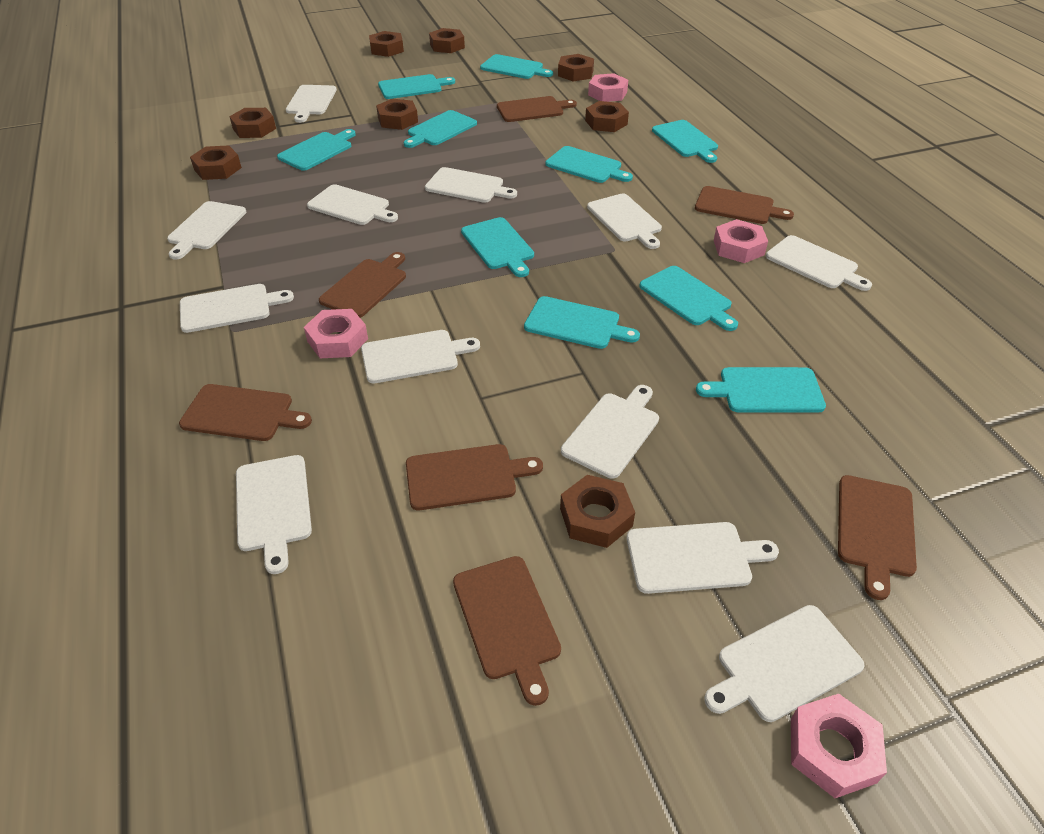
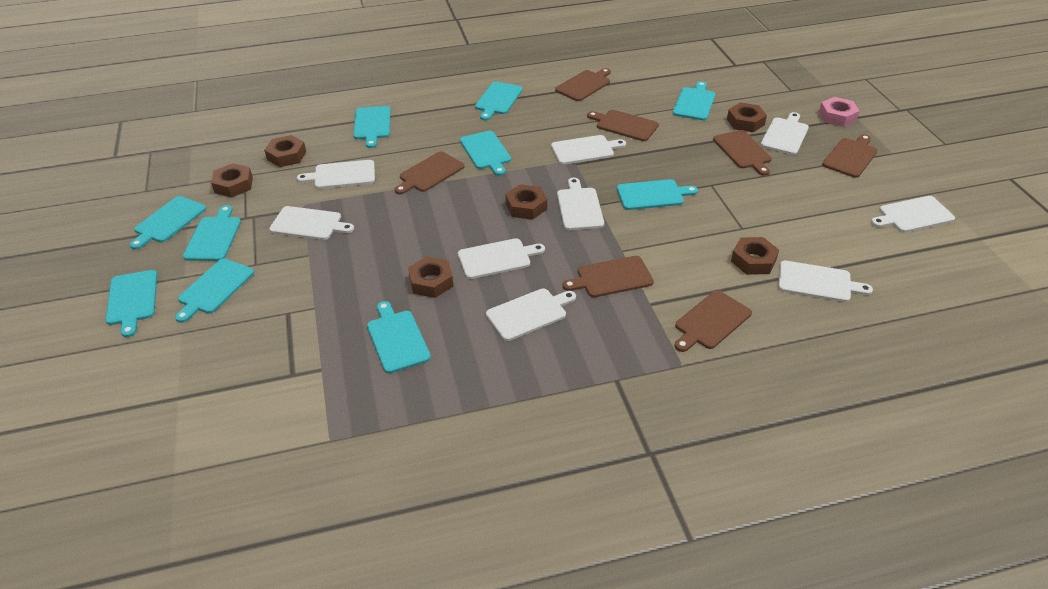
brown nut: [190,145,242,180] [229,108,276,138] [369,31,404,57] [376,99,418,130] [429,28,465,53] [558,54,594,82] [560,475,635,548] [585,101,629,132] = 8 -> [211,163,253,198] [264,135,306,167] [408,256,453,298] [505,184,547,220] [727,103,767,132] [731,237,779,275] = 6
pink nut: [304,309,368,358] [588,73,628,102] [714,219,768,263] [791,694,887,798] = 4 -> [819,97,860,127] = 1
white cutting board: [167,201,246,260] [180,284,294,333] [236,455,312,574] [286,85,337,123] [307,184,398,225] [361,330,480,384] [425,167,517,203] [561,385,659,479] [587,194,662,249] [626,522,779,594] [704,605,865,722] [766,235,872,291] = 12 -> [269,206,354,240] [297,160,375,189] [458,238,545,279] [486,288,576,341] [551,135,626,165] [557,178,604,230] [761,112,809,155] [778,261,873,302] [871,196,955,232] = 9

